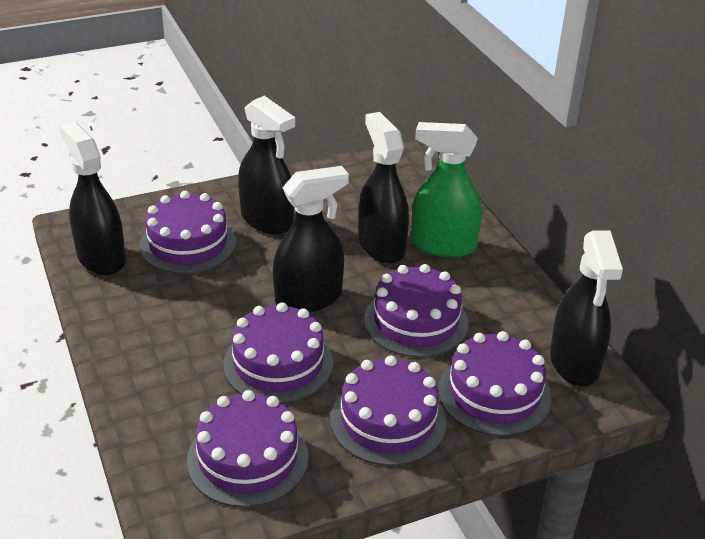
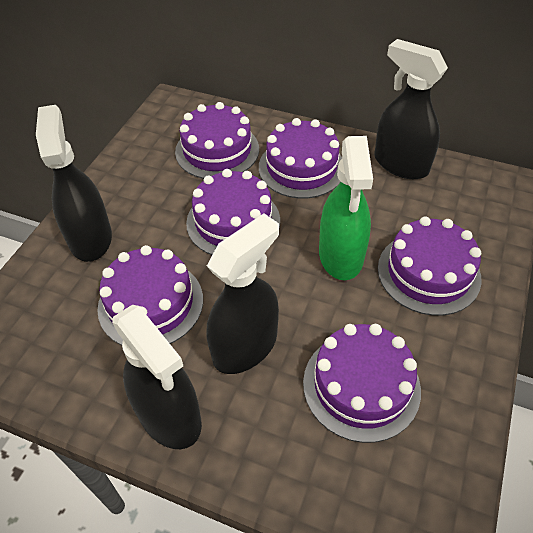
black spray bottle: [60,122,126,275] [238,96,295,235] [273,166,349,312] [359,112,409,264] [550,230,623,386] = 5 -> [36,105,112,262] [112,305,202,449] [207,213,279,374] [374,39,448,179] = 4

